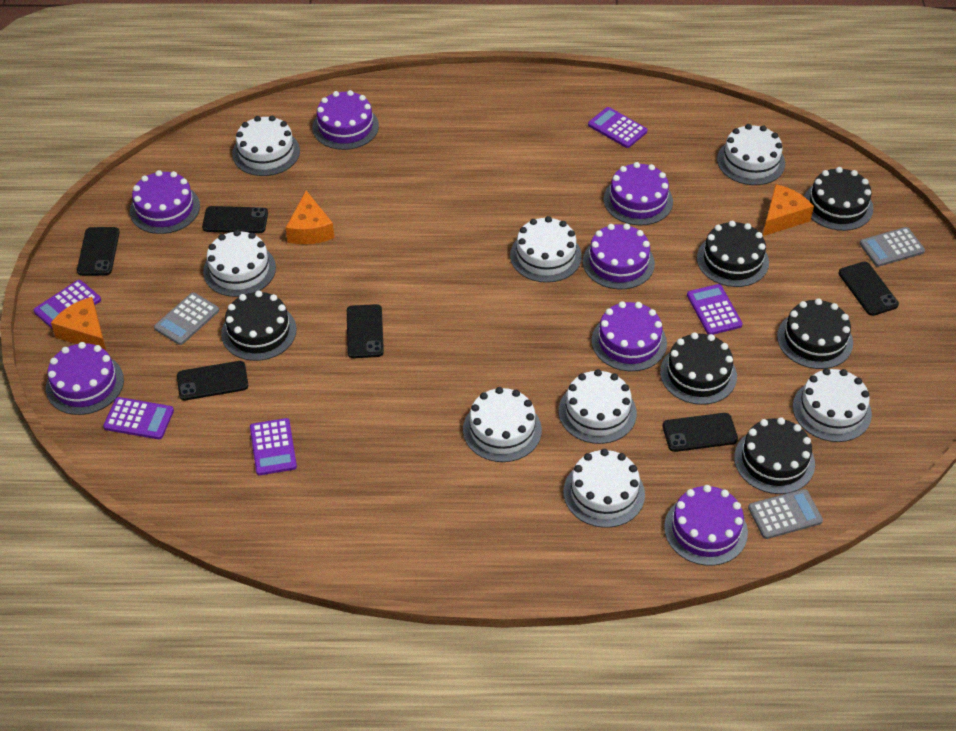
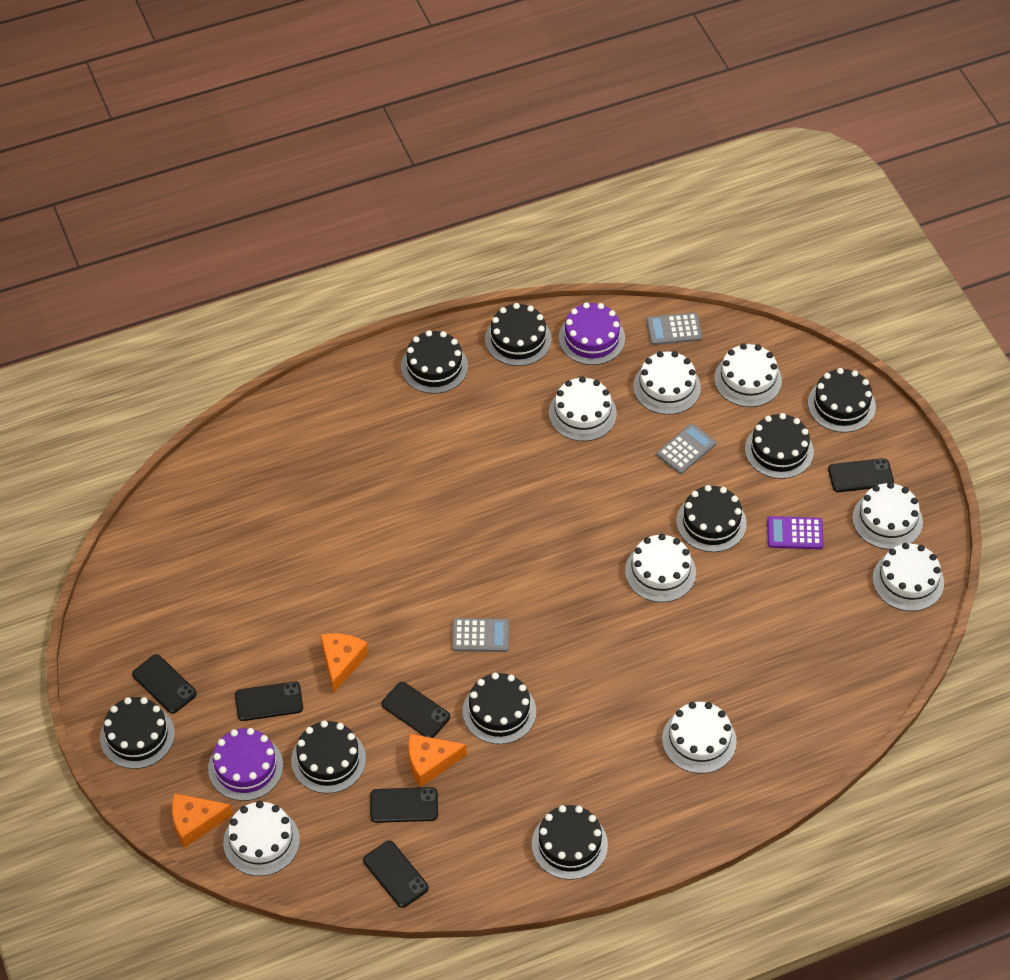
black cake: [221,290,296,361] [660,332,737,405] [697,221,769,287] [734,417,815,494] [777,298,853,369] [804,167,874,231] = 6 -> [100,697,175,769] [291,720,366,794] [401,330,468,394] [463,673,536,744] [485,303,552,366] [532,805,608,880] [676,485,747,552] [745,413,814,479] [808,368,876,433] = 9
purple cake: [46,342,124,415] [130,170,200,234] [313,90,379,150] [583,224,655,289] [592,301,667,371] [604,162,673,226] [664,485,748,566] = 7 -> [208,728,283,801] [559,302,625,365] = 2
purple calculator: [34,280,101,329] [103,397,174,439] [250,418,297,475] [588,107,648,148] [687,284,743,335] = 5 -> [767,516,824,549] = 1

